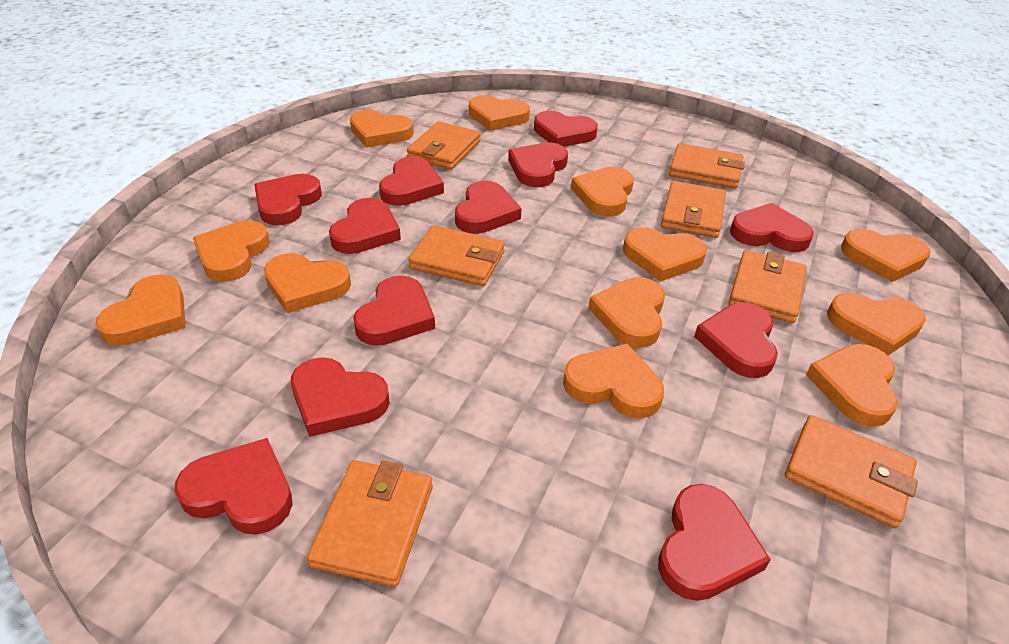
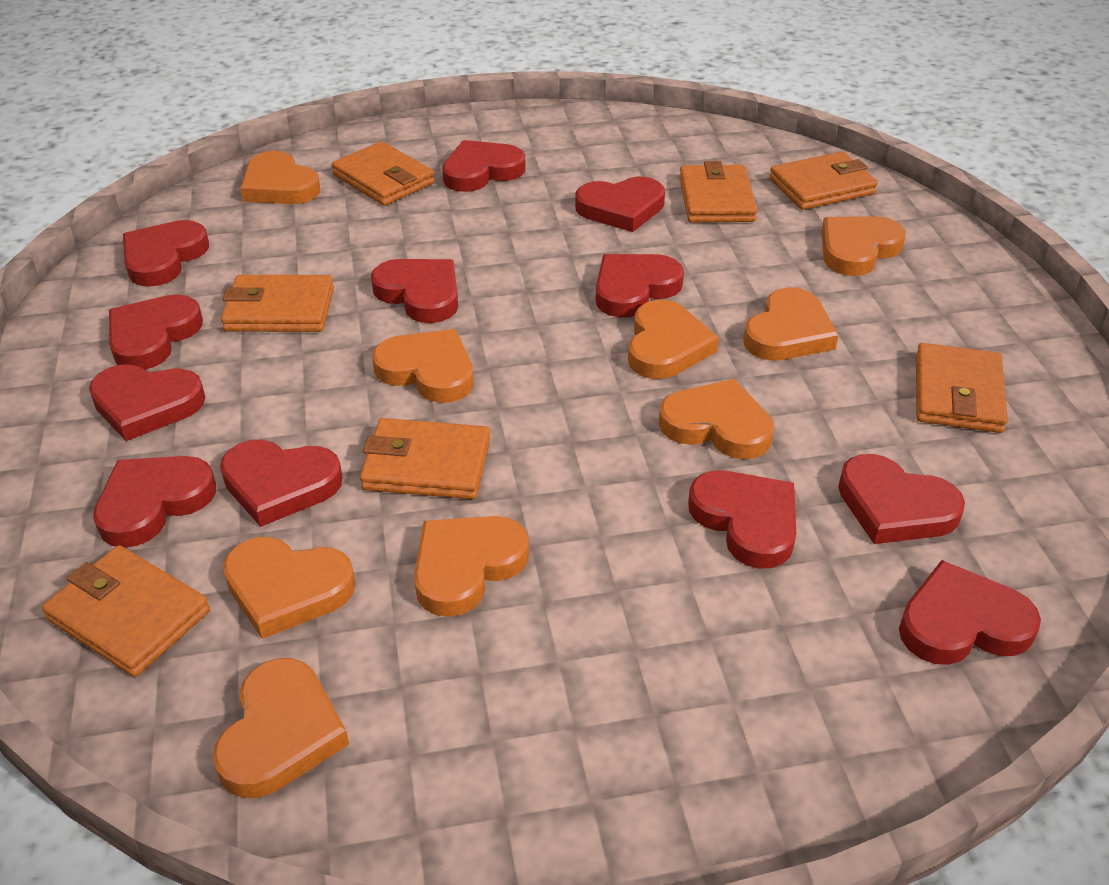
orange heart: [95,275,186,346] [193,220,270,282] [264,253,351,313] [350,110,414,148] [469,95,530,131] [563,343,664,419] [571,167,634,217] [589,277,665,348] [623,227,707,282] [806,344,898,427] [827,293,926,356] [841,229,930,282] = 12 -> [213,658,349,798] [223,537,356,639] [240,151,320,204] [372,329,474,403] [414,516,529,617] [628,300,719,379] [659,379,774,459] [743,288,838,361] [821,216,906,276] = 9

